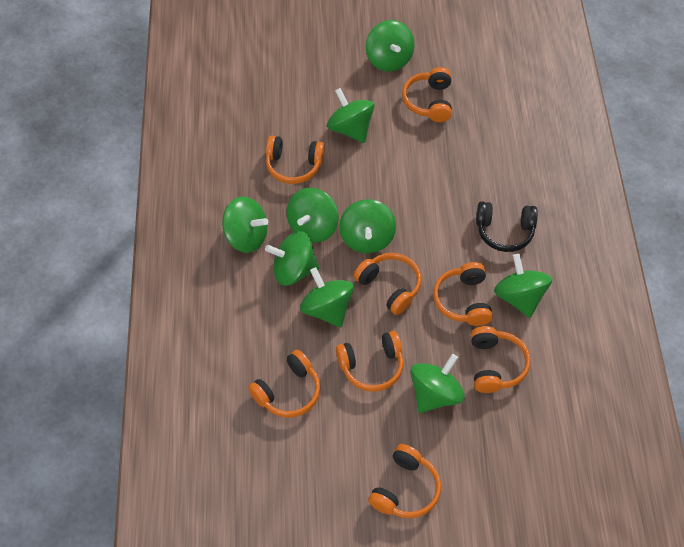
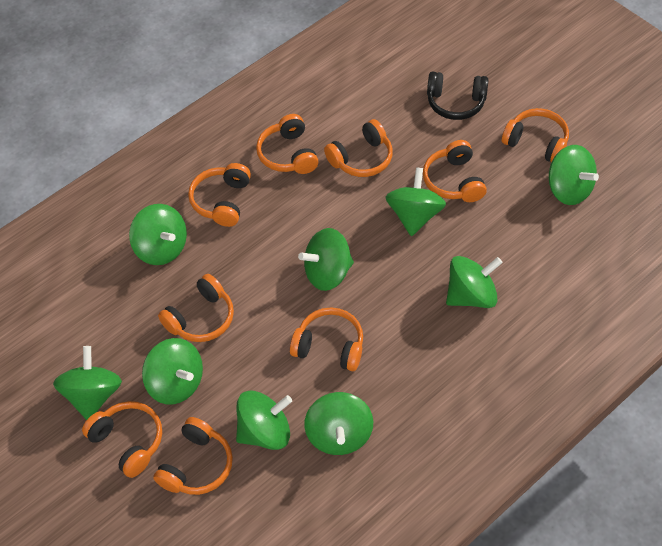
orange headphones: [248,350,320,418] [266,136,325,184] [336,331,404,392] [354,253,422,315] [368,444,441,518] [402,67,452,122] [433,262,493,326] [471,326,530,393] = 8 -> [82,401,162,478] [153,417,233,495] [158,274,234,342] [188,163,251,227] [256,114,318,174] [290,308,363,371] [324,119,393,177] [423,140,487,202] [502,108,569,162] = 9

